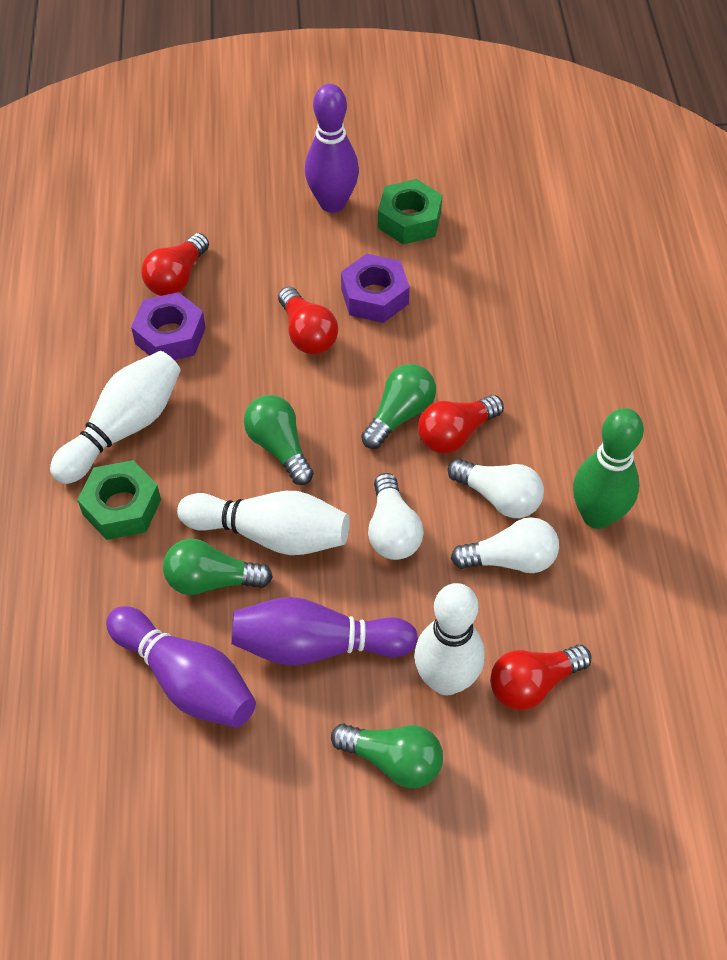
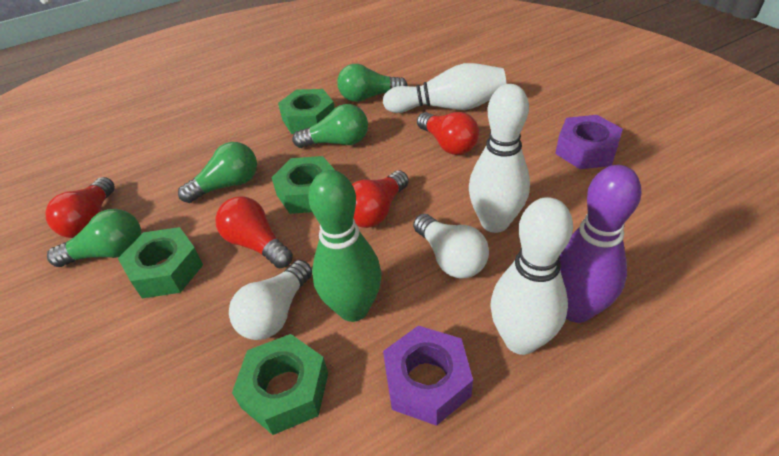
green nut: [77,460,161,540] [378,179,442,245] = 2 -> [118,227,203,299] [232,334,328,435] [271,156,336,214] [278,89,335,134] = 4
purple bowling pin: [106,606,256,728] [231,597,418,665] [305,84,359,213] = 3 -> [559,165,641,323] = 1
white light bulb: [368,473,424,560] [448,458,544,518] [451,517,559,573] = 3 -> [229,260,312,340] [413,214,489,278] = 2

